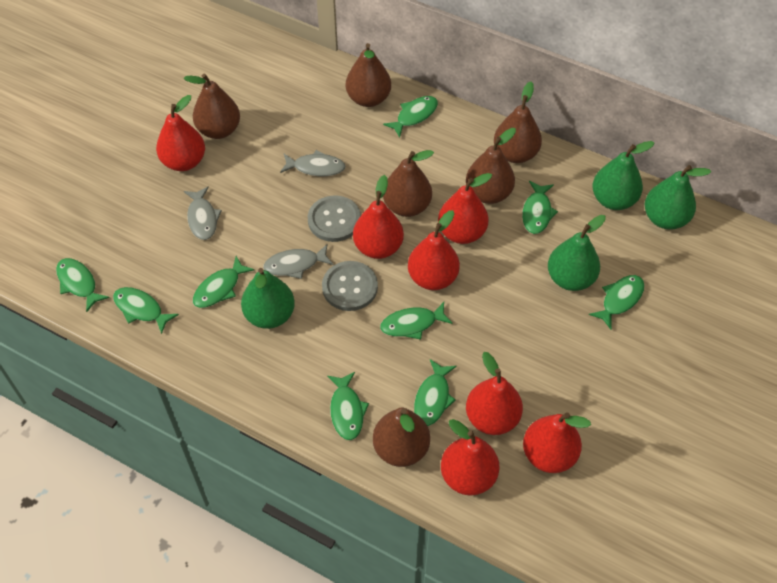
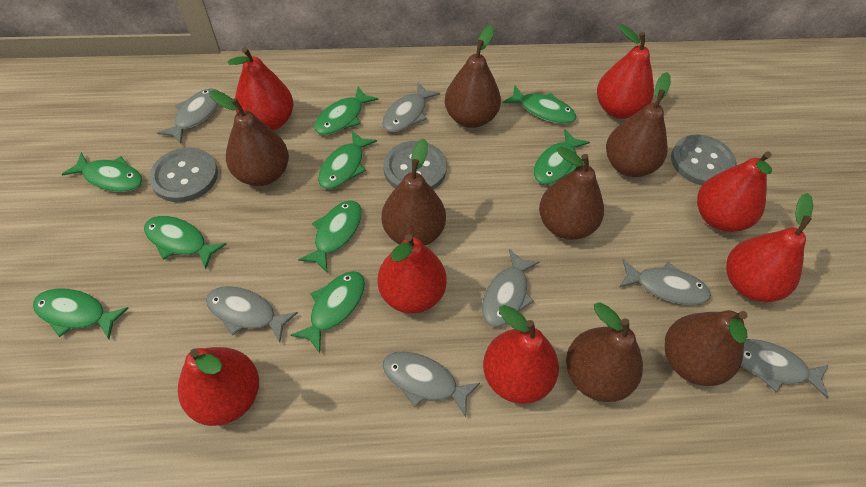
brown pear: [184,74,240,139] [346,43,391,107] [373,408,430,467] [383,150,434,217] [466,128,516,204] [494,82,542,163] = 6 -> [209,90,289,186] [381,139,446,245] [445,25,501,128] [539,146,604,240] [566,302,643,402] [606,72,671,177] [665,310,748,386] = 7
green pear: [241,268,295,329] [548,215,606,291] [592,141,654,210] [645,165,711,230] = 4 -> none = 0
grey button: [308,195,361,242] [322,261,378,311] = 2 -> [149,147,218,202] [383,141,447,189] [671,134,737,185] = 3
grey fish: [184,186,222,240] [263,244,333,279] [280,150,346,176] = 3 -> [157,88,218,144] [206,286,298,342] [382,83,440,132] [382,351,480,417] [482,249,540,327] [619,259,711,305] [741,339,829,398] = 7

